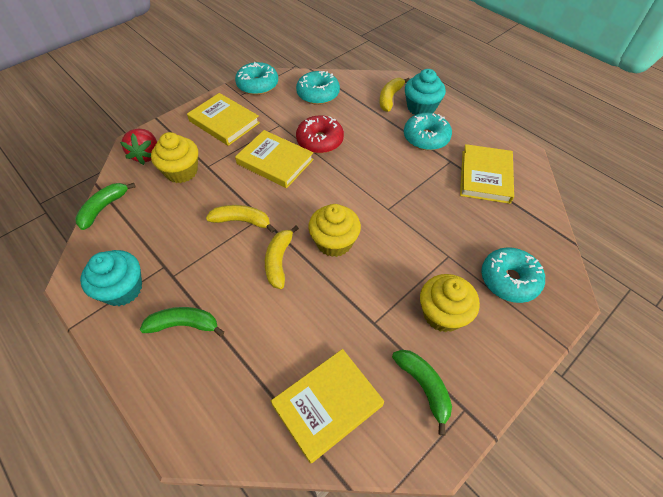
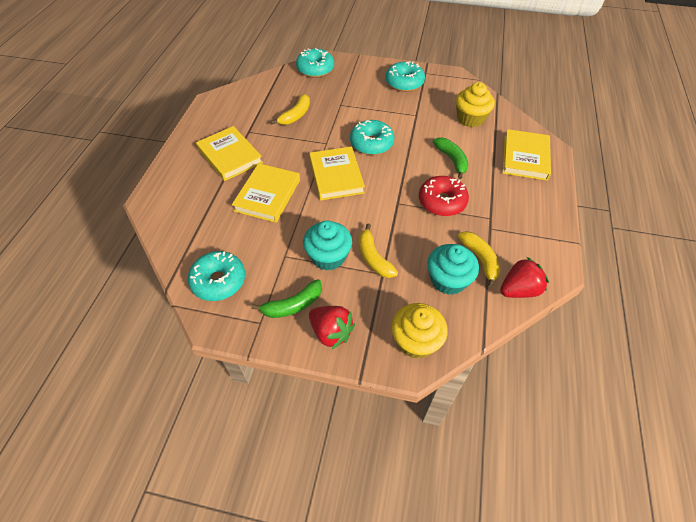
green banana: [75,183,136,230] [140,307,224,336] [392,350,452,436] = 3 -> [251,279,322,318] [433,137,469,179] = 2
red strawberry: [120,129,157,165] = 1 -> [309,306,355,349] [500,257,549,298] = 2
yellow cupcake: [151,132,198,183] [308,204,361,257] [420,274,480,332] = 3 -> [391,303,448,359] [456,82,495,127] = 2

